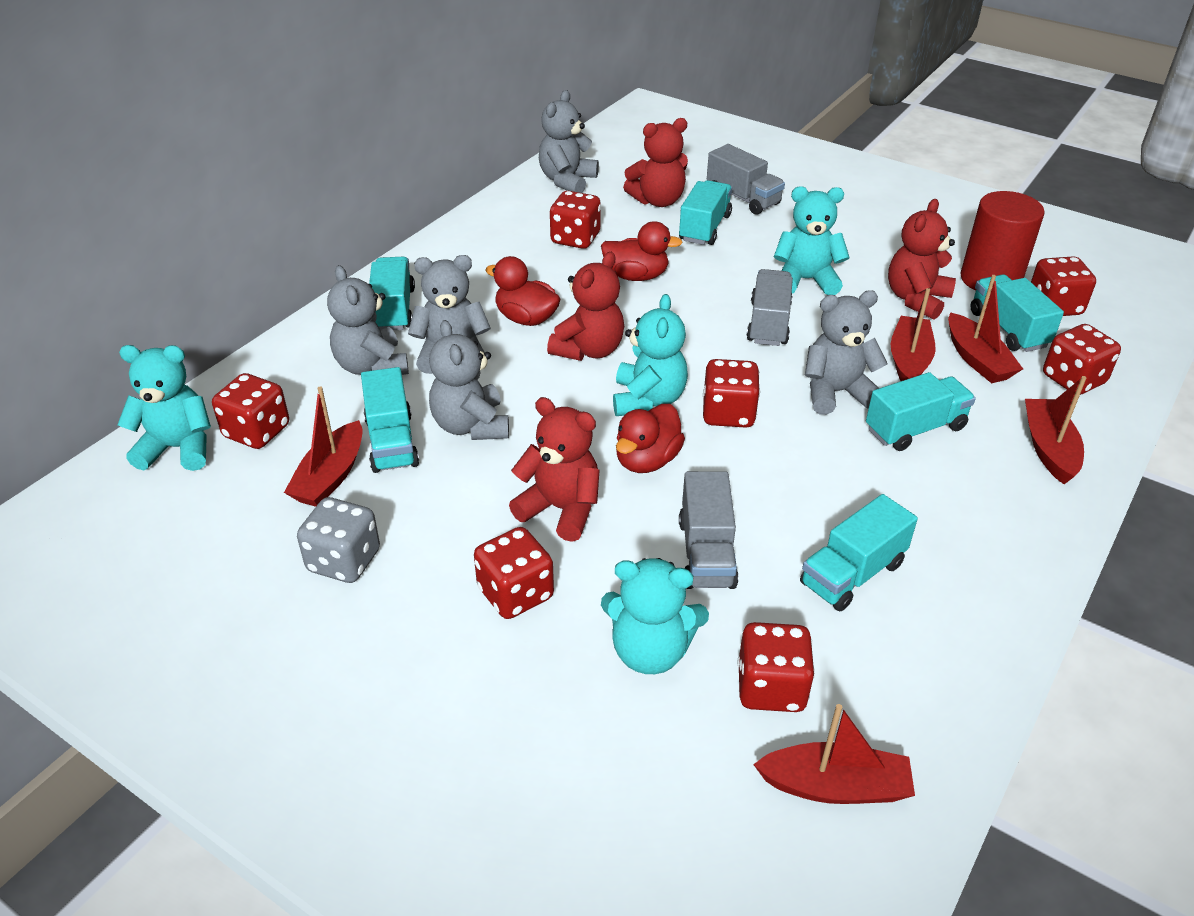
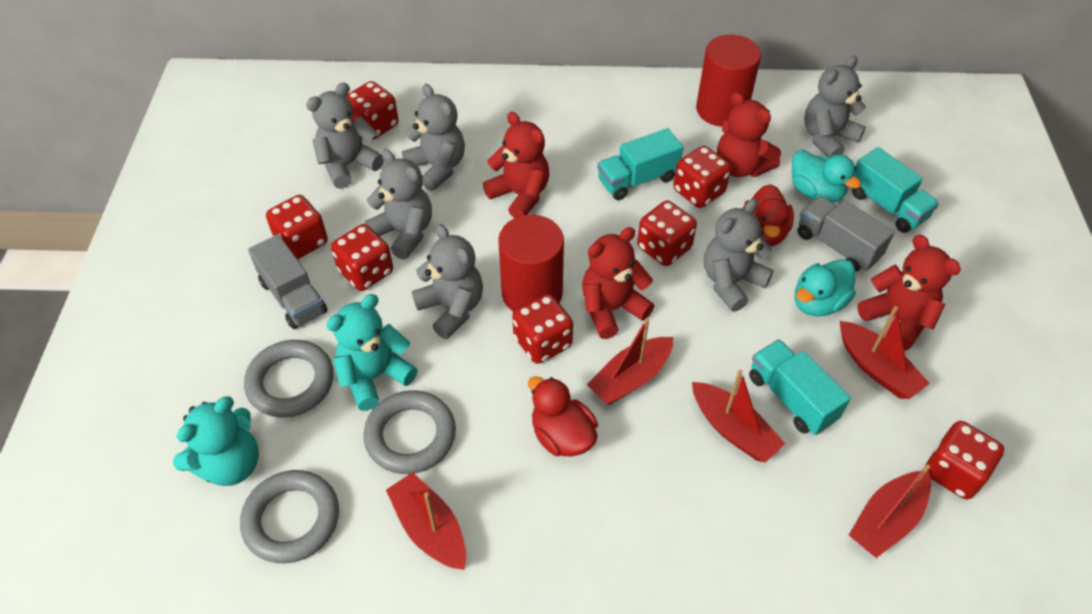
grey dice: [297,497,380,583] = 1 -> none = 0
grey ring: none = 0 -> [240,470,339,563] [244,340,334,418] [363,390,456,474] = 3
grey teddy bear: [327,265,409,375] [408,255,491,374] [429,320,509,440] [539,90,599,193] [805,290,888,415] = 5 -> [306,83,384,189] [365,149,432,260] [402,84,465,191] [412,224,483,339] [704,199,774,312] [804,56,866,157] = 6
grey truck: [679,471,738,589] [707,144,785,215] [746,269,793,346] = 3 -> [248,234,327,329] [798,196,895,272] = 2
red cylinder: [960,191,1045,291] = 1 -> [498,215,564,312] [696,35,761,127] = 2
red duck: [485,256,561,326] [601,221,683,281] [616,404,685,473] = 3 -> [528,376,598,457] [743,184,794,246] = 2
turquoise duck: none = 0 -> [792,150,861,202] [795,259,856,316] = 2
turquoise teddy bear: [118,345,211,471] [601,558,709,674] [613,294,688,416] [774,186,850,295] = 4 -> [173,397,259,486] [326,294,418,411] = 2
turquoise truck: [361,367,419,473] [369,257,415,330] [679,180,732,245] [800,494,918,611] [866,372,976,451] [970,274,1064,352] = 6 -> [597,128,683,200] [749,339,851,435] [852,147,939,233] = 3

